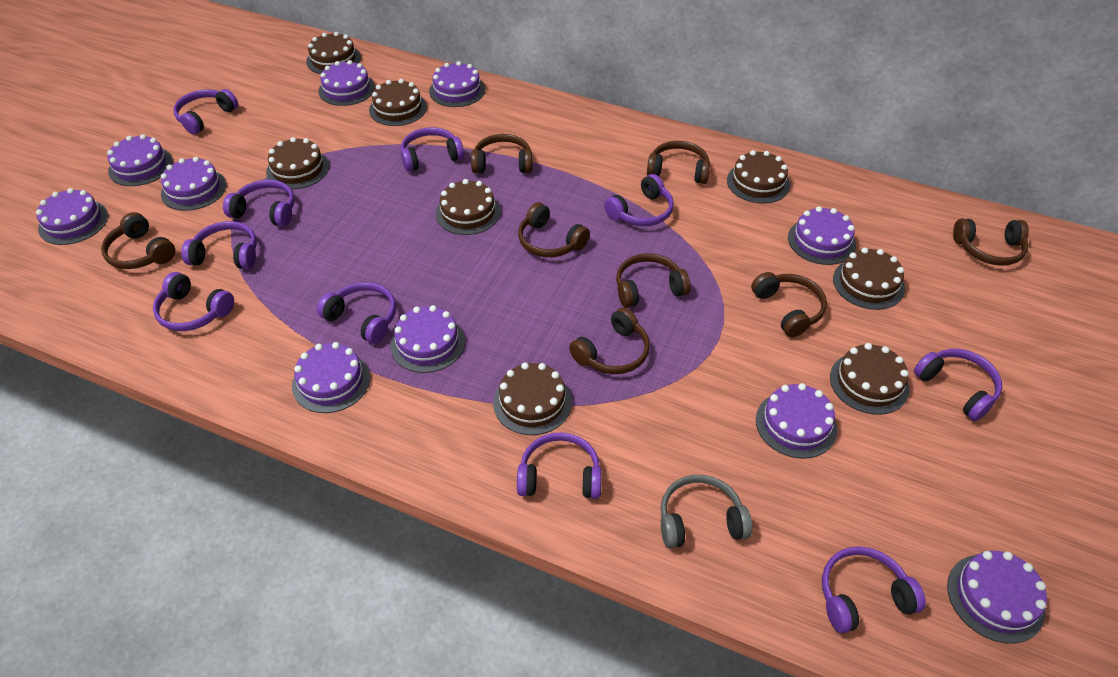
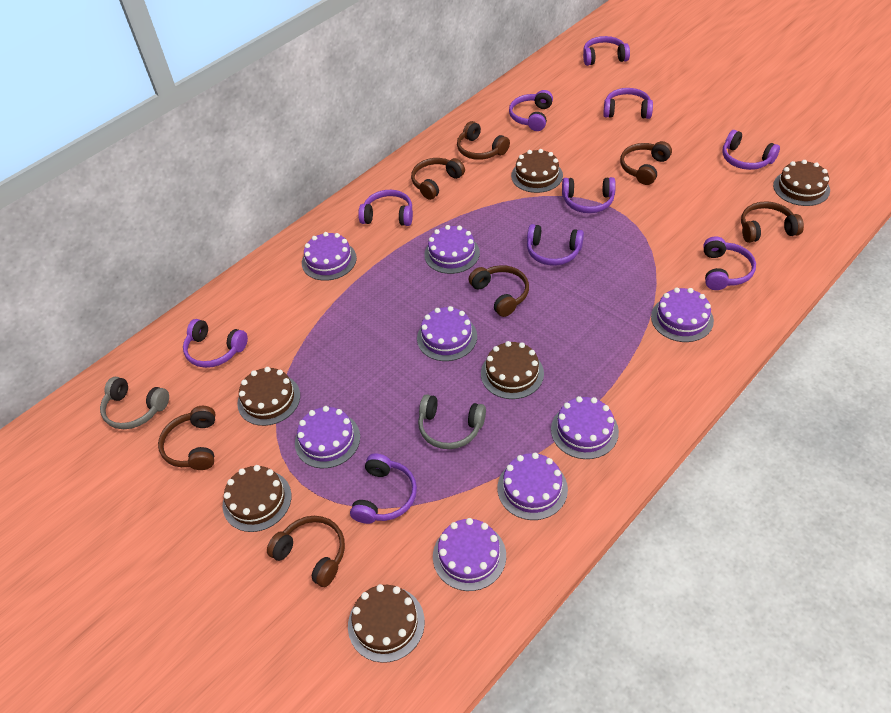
brown cake: [266,137,329,189] [306,32,361,74] [369,79,427,126] [436,179,501,235] [493,362,572,435] [727,150,790,203] [830,343,909,415] [833,248,905,310] = 8 -> [223,465,291,532] [237,367,300,426] [348,584,425,663] [481,341,544,399] [511,149,563,193] [773,160,830,206] = 6
brown headphones: [101,212,175,269] [471,134,532,173] [518,202,590,257] [569,307,650,374] [616,253,691,308] [647,141,710,184] [751,272,827,337] [953,218,1029,266] = 8 -> [158,406,215,470] [267,516,345,587] [411,158,465,200] [457,121,510,160] [469,265,529,317] [620,141,672,185] [741,201,804,243] = 7
grey headphones: [661,475,752,548] = 1 -> [100,377,169,429] [418,394,486,449] = 2
purple cake: [36,188,108,245] [107,134,173,186] [161,157,226,211] [292,342,370,413] [318,60,375,106] [390,305,465,373] [429,61,485,107] [756,383,837,459] [788,206,856,265] [947,551,1047,644] = 10 -> [295,406,360,468] [302,232,357,281] [417,306,477,361] [424,225,480,274] [433,518,506,591] [497,453,568,520] [551,396,619,459] [651,288,714,342] = 8

